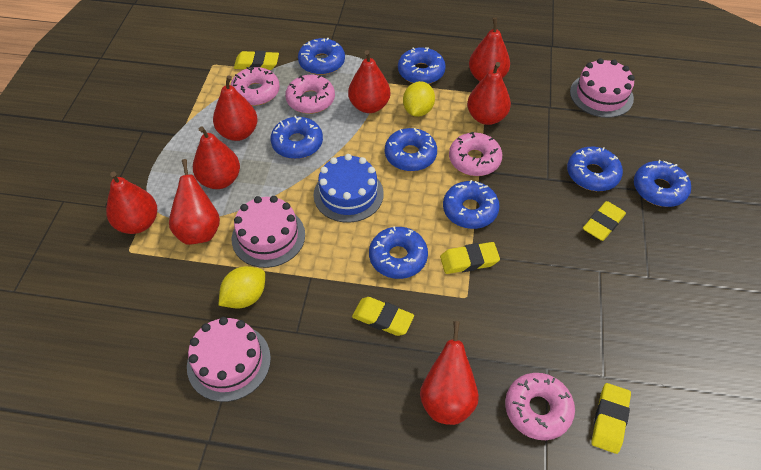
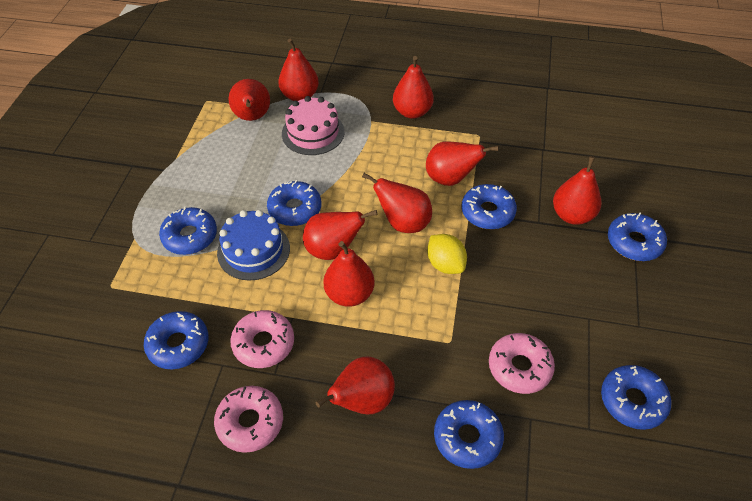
blue donut: [271,116,323,159] [298,38,345,75] [369,226,428,279] [385,128,437,171] [398,47,446,84] [443,180,500,229] [567,147,623,191] [634,160,691,207] = 8 -> [144,311,209,369] [159,207,217,255] [267,180,321,226] [434,400,504,469] [462,184,517,229] [601,365,672,430] [608,213,667,261] = 7
pink cake: [187,317,271,402] [232,196,305,268] [570,58,635,118] = 3 -> [282,96,344,155] = 1
pink donut: [231,67,280,106] [285,75,335,114] [449,132,502,176] [505,373,575,440] = 4 -> [214,386,283,453] [230,310,294,368] [489,333,555,394] = 3
red pear: [106,172,157,234] [169,159,220,245] [193,126,240,189] [213,75,258,141] [348,50,390,113] [420,321,479,425] [467,62,511,125] [469,18,510,81] = 8 -> [229,79,270,121] [278,38,319,101] [303,210,377,260] [316,356,395,414] [323,241,375,307] [362,173,432,233] [393,56,434,119] [426,141,499,186] [553,156,601,225] = 9
yellow eraser: [234,51,279,70] [352,297,414,336] [440,242,500,274] [583,201,626,241] [591,383,631,454] = 5 -> none = 0
yellow lemon: [218,266,265,308] [403,81,435,117] = 2 -> [427,234,467,274] = 1

